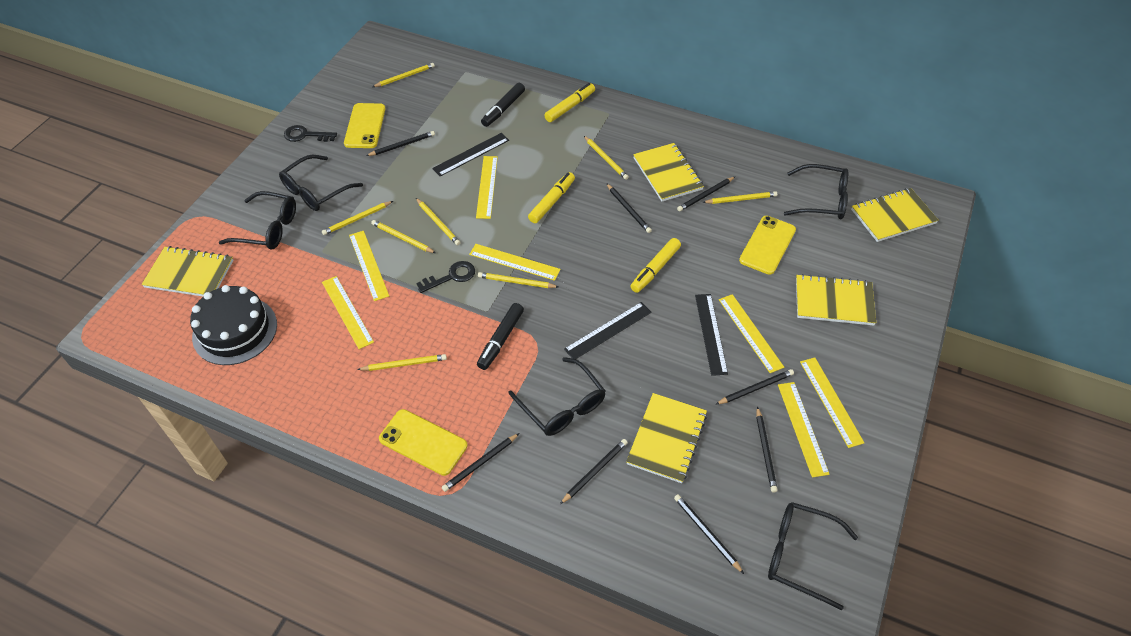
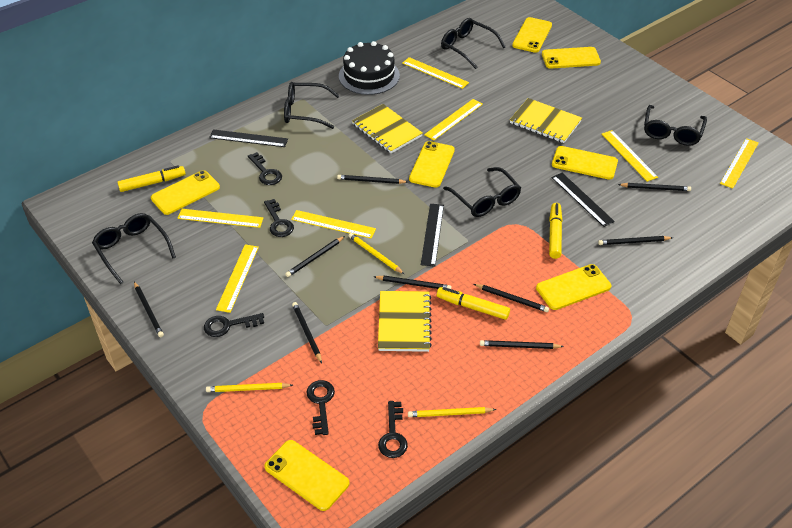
black key: [284,125,337,142] [416,261,475,293] = 2 -> [204,313,264,337] [248,152,282,185] [264,199,294,237] [306,380,335,435] [378,401,408,458] = 5
black marker: [477,303,524,370] [481,83,525,127] = 2 -> none = 0
black pencil: [366,131,435,156] [442,433,520,492] [560,439,628,504] [606,183,652,233] [674,494,744,574] [677,177,735,212] [716,369,794,404] [756,407,778,492] = 8 -> [134,282,164,337] [285,236,345,277] [292,302,322,363] [337,175,408,184] [373,276,451,289] [474,284,549,312] [480,340,564,349] [598,236,673,245] [618,183,691,191] = 9
yellow notebook: [141,246,233,296] [626,393,707,483] [633,143,704,202] [796,274,876,326] [851,188,939,242] = 5 -> [352,104,423,153] [378,291,432,352] [510,98,582,143] = 3
yellow pencil: [322,201,393,235] [357,354,447,371] [371,220,435,253] [372,63,435,87] [416,198,461,245] [478,272,558,288] [584,136,629,180] [702,191,777,204] = 8 -> [206,383,293,392] [349,233,404,274] [408,407,496,417] = 3
yellow phone: [344,103,386,148] [379,409,468,476] [739,216,796,275] = 3 -> [151,170,220,215] [264,440,349,511] [409,141,455,188] [512,17,552,53] [536,264,611,310] [542,47,601,69] [552,146,618,180] = 7

